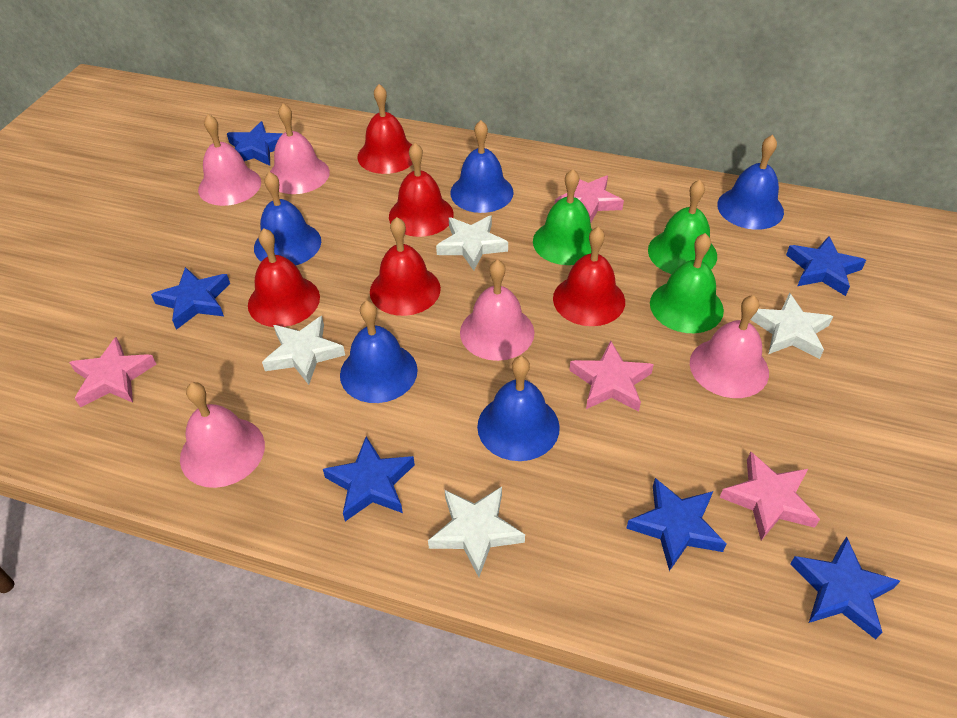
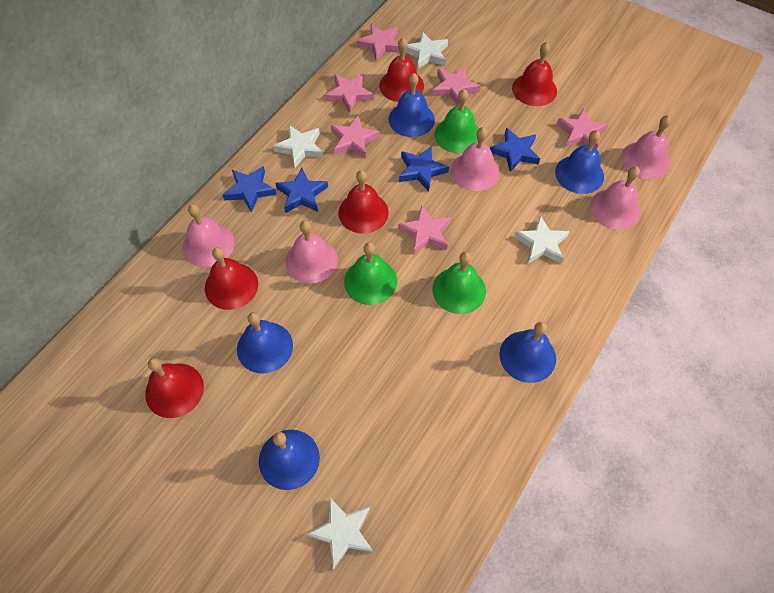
blue star: [151,267,230,330] [227,121,283,166] [323,437,415,521] [626,478,726,571] [786,236,866,296] [790,537,900,639] = 6 -> [223,166,277,213] [275,168,328,213] [399,146,449,191] [490,128,540,172] = 4
pink star: [69,337,156,408] [555,175,624,223] [569,341,654,411] [720,452,820,541] = 4 -> [325,74,373,113] [331,116,380,158] [357,24,400,61] [398,205,451,254] [432,67,480,106] [557,108,608,149] = 6

